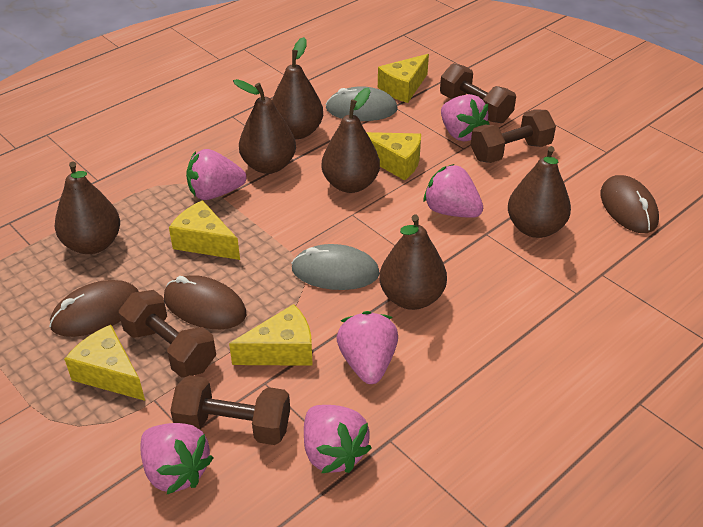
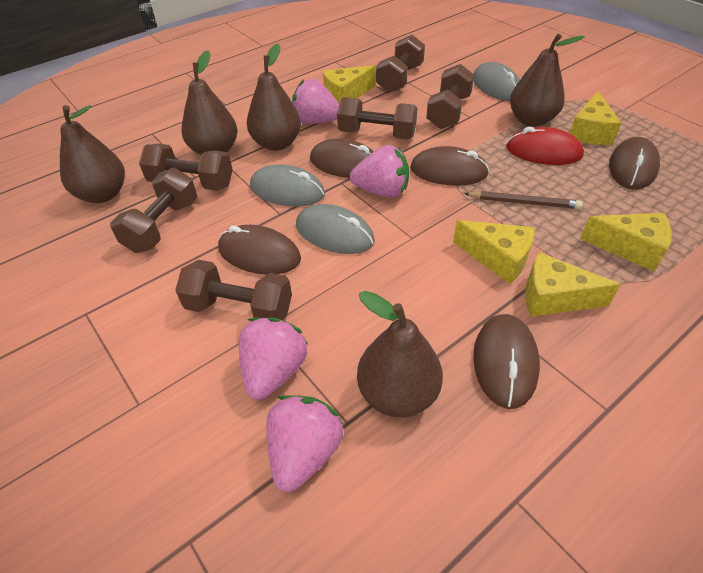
brown dumbbell: [119,290,216,378] [170,375,290,445] [440,63,516,123] [471,109,556,163] = 4 -> [110,167,197,253] [139,144,233,191] [175,260,292,320] [337,97,417,139] [376,35,425,93] [426,64,474,129] = 6
brown mouse: [49,280,139,337] [164,275,246,329] [600,175,659,233] = 3 -> [218,225,301,275] [310,139,374,178] [410,146,489,186] [473,314,540,409] [609,137,660,190] = 5
brown pear: [55,161,120,254] [233,79,296,174] [272,37,323,139] [322,88,380,193] [380,215,447,310] [508,146,571,238] = 6 -> [60,105,125,203] [182,50,238,155] [247,44,301,151] [357,291,443,418] [510,34,585,127] = 5
brown pencil: none = 0 -> [464,191,583,209] = 1
grey mouse: [291,244,380,290] [326,86,398,121] = 2 -> [250,164,325,207] [296,204,375,254] [474,62,520,101] = 3
pink strawberry: [140,423,213,494] [186,149,247,200] [304,405,372,474] [336,311,398,384] [423,164,483,218] [441,94,490,141] = 6 -> [239,317,308,400] [266,395,344,492] [292,79,339,124] [350,145,409,198] = 4
red mouse: none = 0 -> [506,127,584,165] = 1

